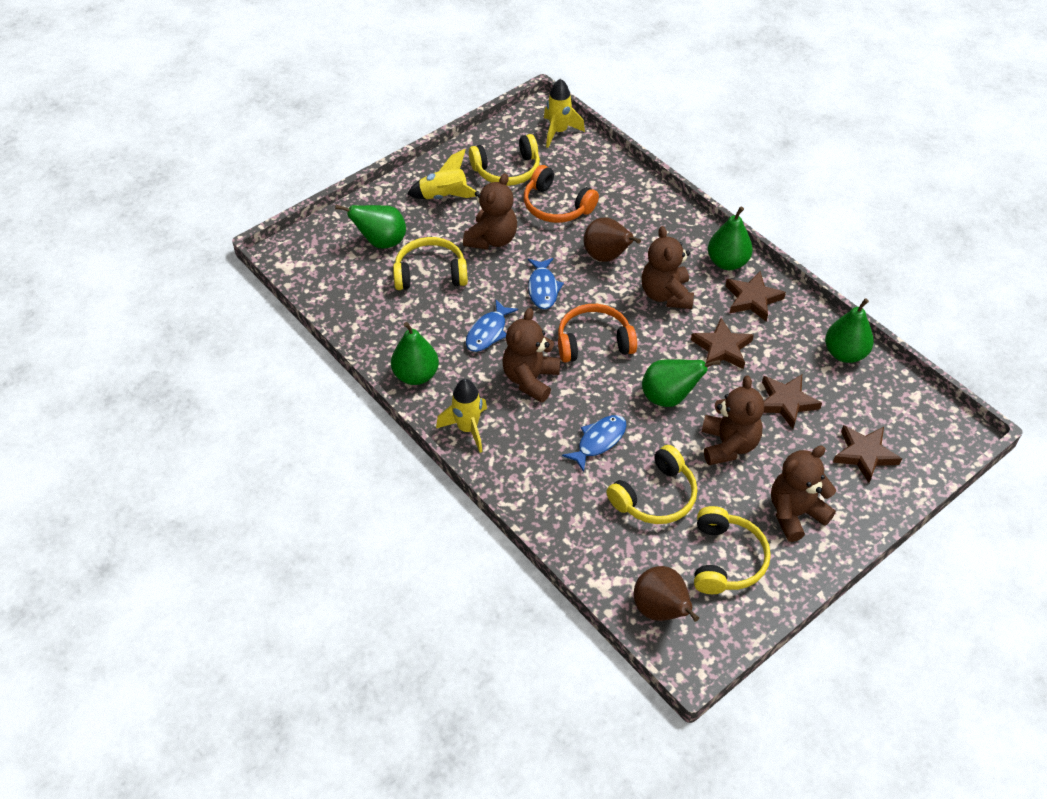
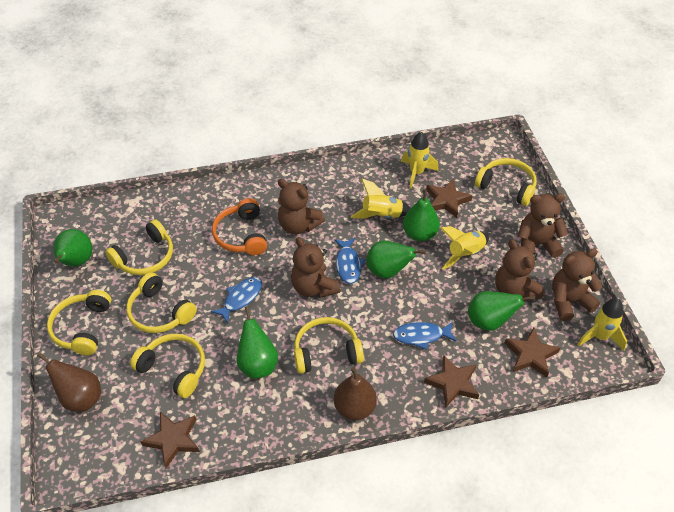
orange headphones: [524,165,599,223] [558,304,637,362] = 2 -> [212,198,267,255] = 1
yellow headphones: [393,237,468,290] [469,134,540,186] [606,445,697,524] [694,506,771,594] = 4 -> [47,290,111,355] [105,219,173,275] [126,272,197,333] [130,334,205,398] [294,317,364,374] [475,158,537,206] = 6
yellow rocket: [407,149,476,199] [436,379,487,453] [544,78,585,148] = 3 -> [351,179,411,219] [401,132,439,189] [441,226,489,270] [577,298,627,351] = 4

